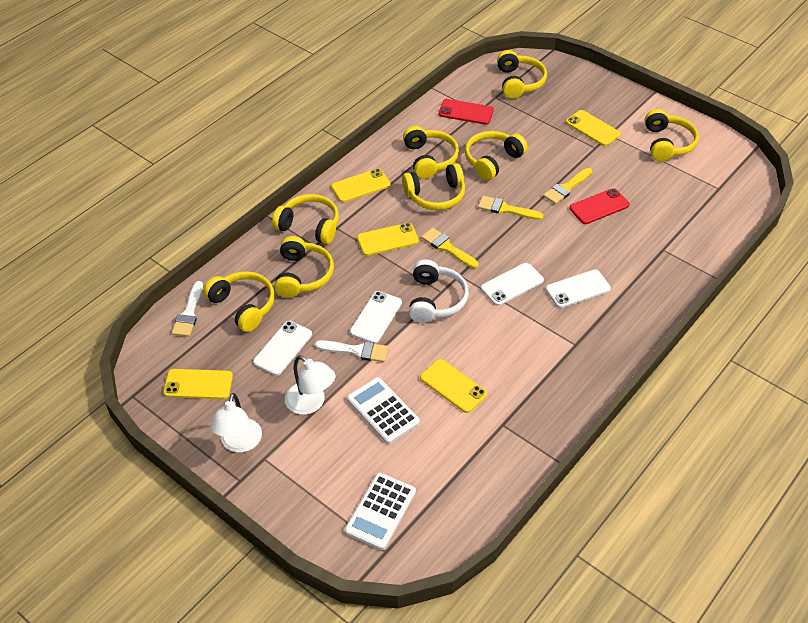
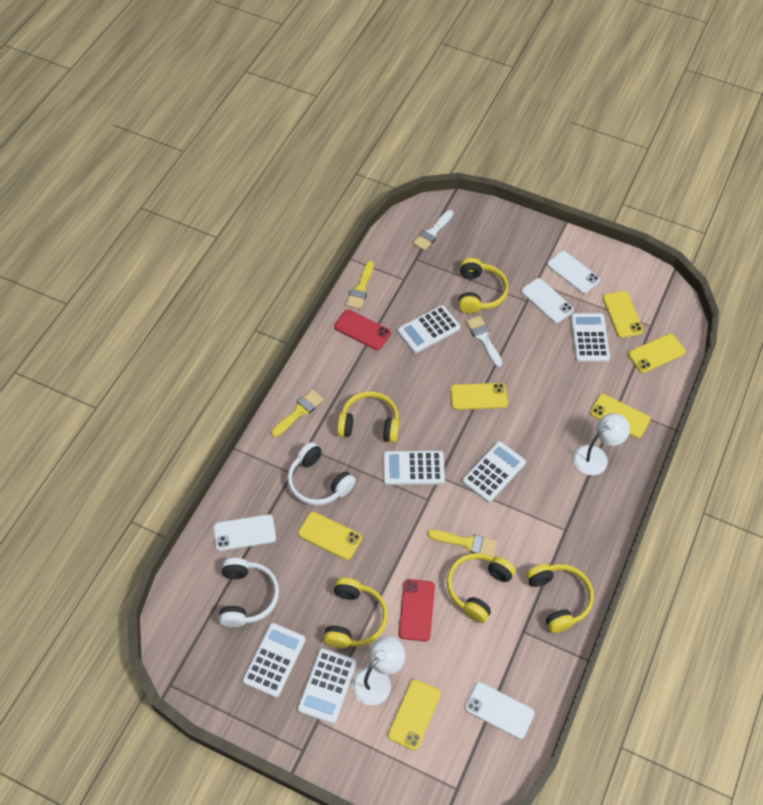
white calculator: [345,473,416,550] [347,377,420,444] = 2 -> [242,623,306,698] [297,648,357,724] [383,451,445,485] [397,305,460,353] [462,441,526,502] [570,313,610,362] = 6
white headphones: [409,259,469,323] = 1 -> [219,558,279,627] [287,442,356,505] = 2
yellow headphones: [203,271,275,332] [272,194,339,244] [274,236,334,298] [402,163,465,210] [403,126,459,179] [465,131,528,180] [497,50,547,99] [645,109,699,161] = 8 -> [323,578,388,648] [337,391,399,443] [446,553,515,623] [458,258,509,314] [526,564,594,633] = 5
yellow phone: [163,369,233,399] [331,168,391,202] [357,223,419,256] [420,359,487,413] [566,110,621,146] = 5 -> [298,511,362,560] [388,679,441,750] [450,383,508,410] [590,394,650,438] [602,291,643,338] [628,334,686,373] = 6

